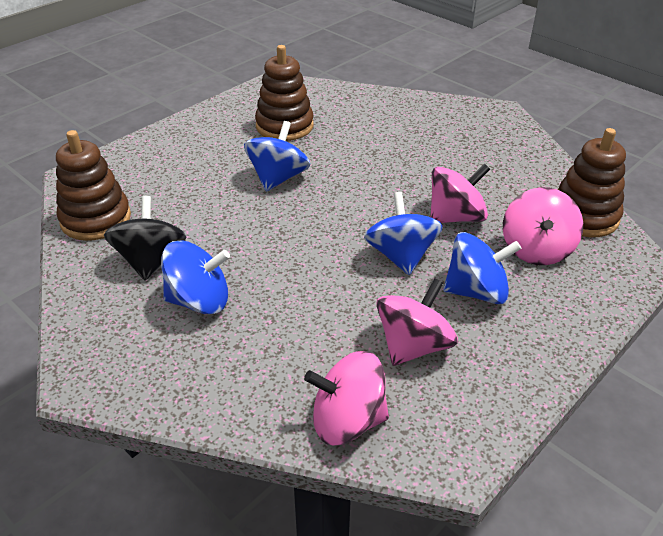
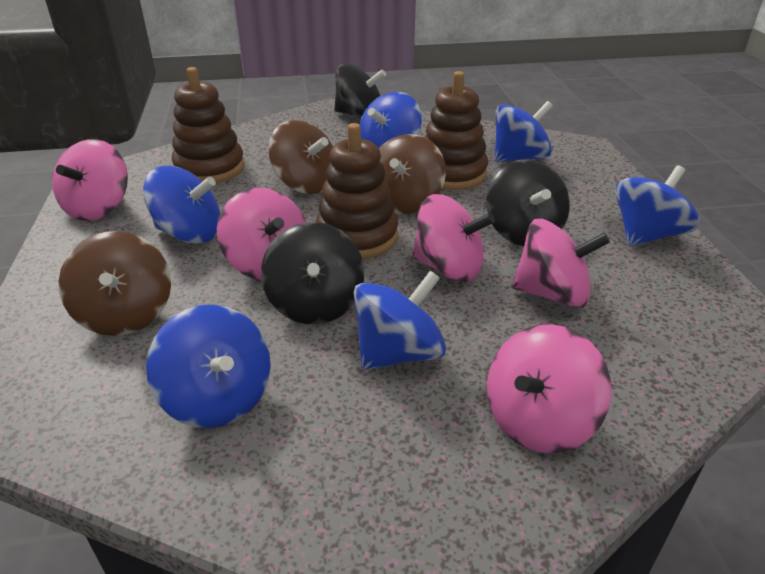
black spinning top: [104,196,186,281] = 1 -> [261,222,364,324] [335,63,386,118] [486,160,570,246] = 3
blue spinning top: [161,240,230,314] [244,121,310,192] [364,192,443,275] [443,232,521,304] = 4 -> [143,166,220,244] [146,305,271,428] [354,271,446,370] [360,92,422,148] [495,101,553,162] [615,165,699,247] = 6
brown spinning top: none = 0 -> [58,231,171,336] [268,120,333,194] [379,134,446,214] = 3
pink spinning top: [304,351,389,445] [376,278,458,366] [430,163,490,223] [503,187,583,265] = 4 -> [52,139,128,221] [217,188,306,280] [412,194,495,282] [487,324,611,453] [512,219,610,308] = 5

